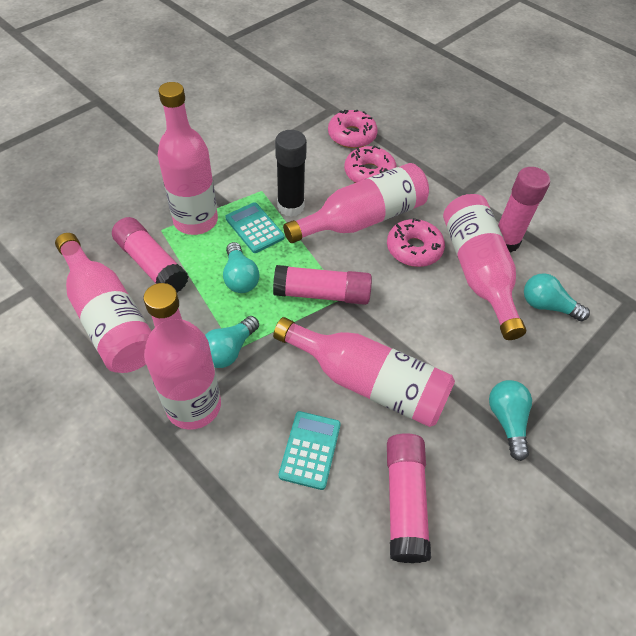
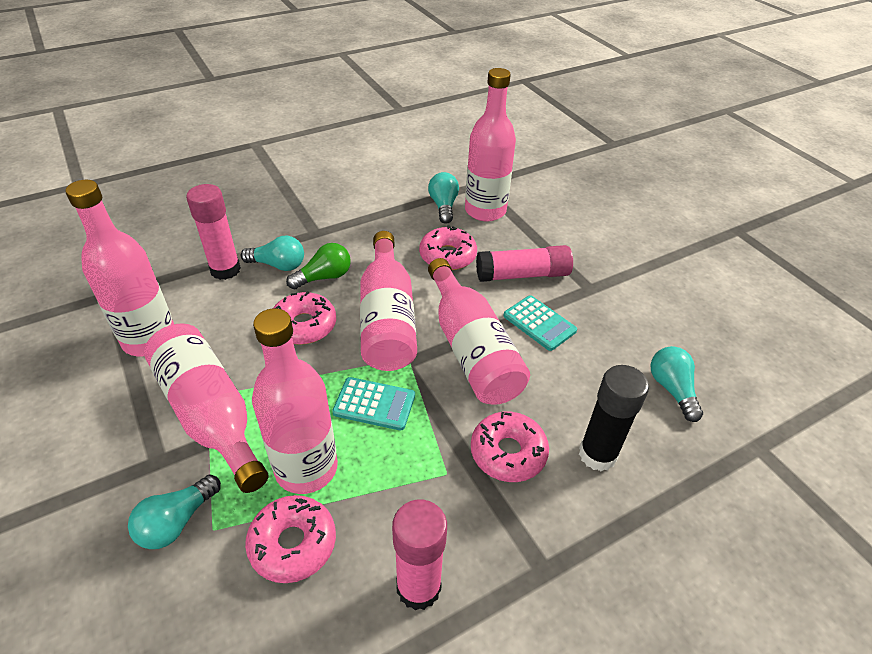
green light bulb: none = 0 -> [286,243,351,289] = 1
pink donut: [328,110,378,148] [344,145,397,183] [387,218,445,267] = 3 -> [245,495,336,583] [273,291,336,345] [419,225,477,270] [471,412,549,482] = 4
pink glue stick: [112,217,188,293] [273,265,372,305] [387,433,431,563] [498,167,550,252] = 4 -> [186,184,241,280] [392,499,447,610] [476,245,573,282] = 3

